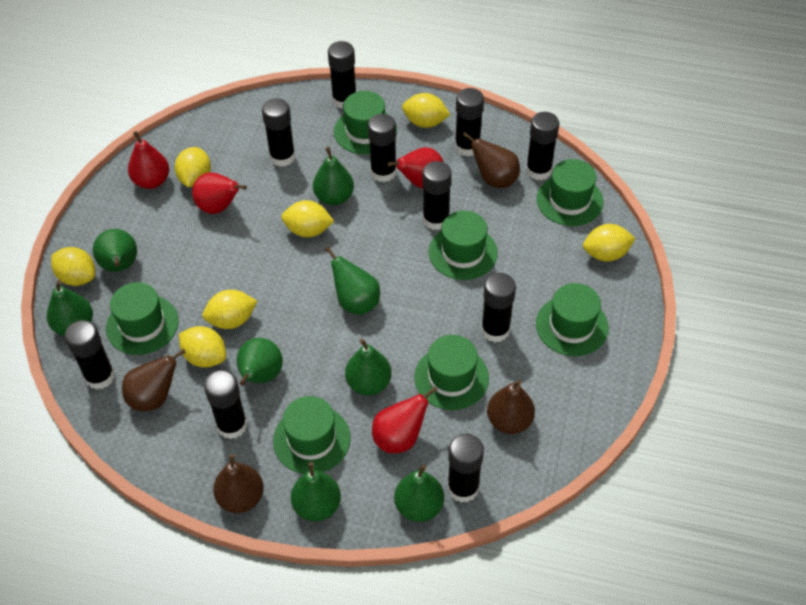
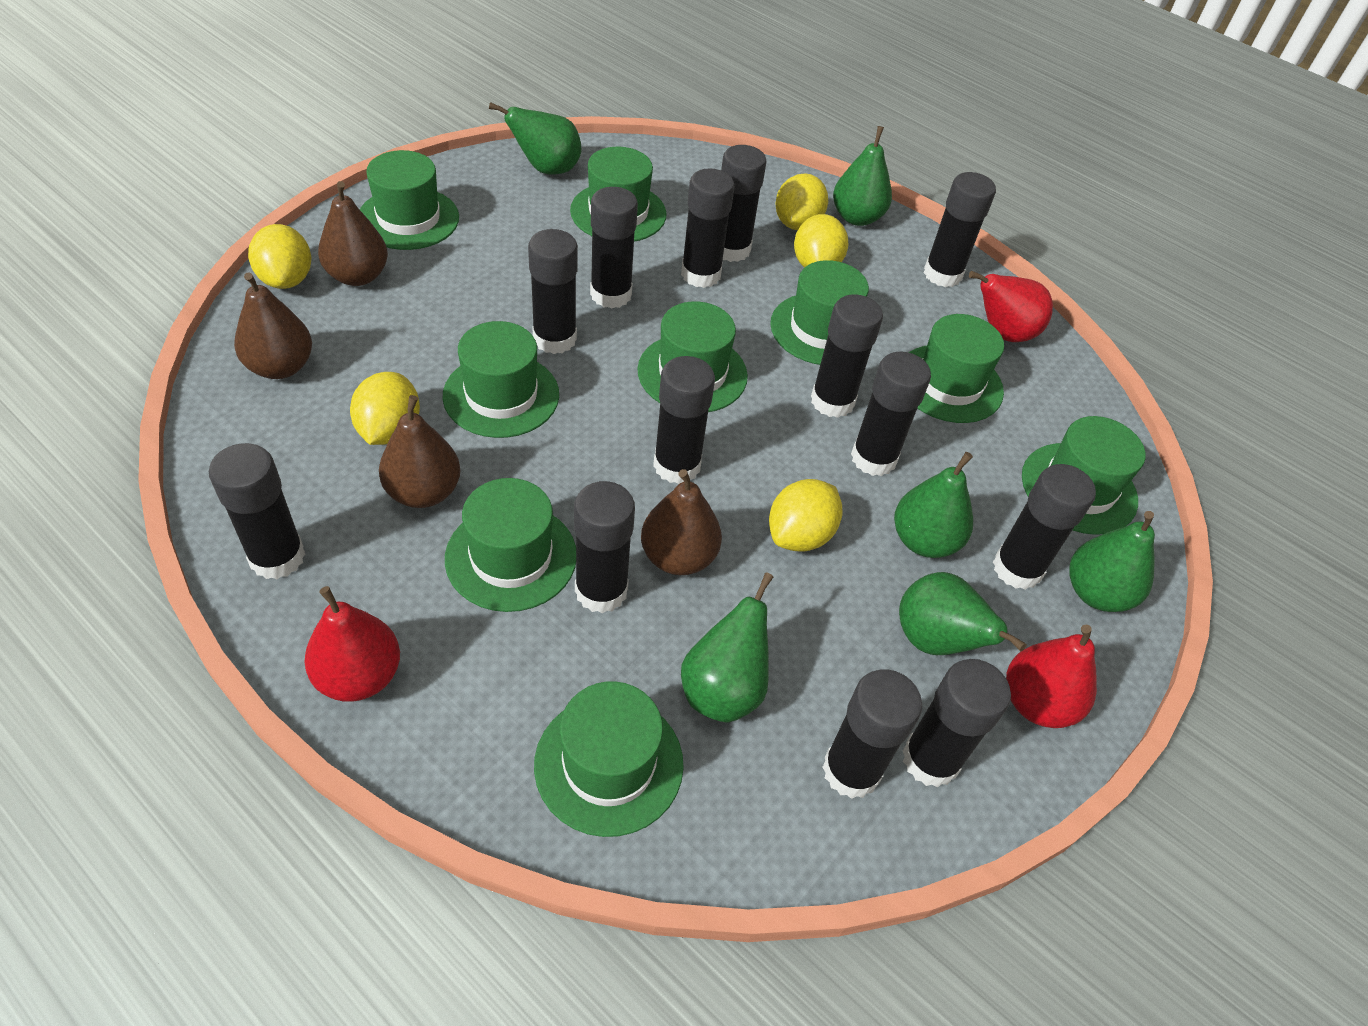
black glue stick: [65,320,115,390] [204,370,247,439] [262,98,295,167] [328,41,356,109] [368,114,397,182] [422,161,452,230] [447,434,484,503] [455,88,484,157] [481,273,516,342] [526,112,559,180] = 10 -> [209,443,305,579] [528,229,578,354] [574,481,635,613] [590,187,638,309] [653,356,715,484] [681,168,735,288] [721,145,767,262] [811,294,883,418] [822,669,922,799] [851,352,931,476] [903,659,1011,788] [924,172,996,287] [993,464,1096,590] = 13
green hat: [106,282,178,355] [273,396,351,474] [334,91,397,154] [414,335,489,410] [429,211,498,280] [536,283,609,356] [537,159,603,226] = 7 -> [360,150,459,250] [443,321,559,438] [445,478,576,612] [534,681,684,837] [570,147,666,241] [637,301,748,412] [770,260,869,365] [909,314,1004,423] [1022,416,1146,535] = 9
green pear: [47,280,93,336] [93,229,137,272] [237,338,283,386] [291,462,341,521] [313,147,354,205] [325,246,380,315] [345,339,392,395] [394,464,444,522] = 8 -> [489,102,581,175] [681,572,773,723] [833,126,892,226] [894,452,973,558] [899,572,1027,655] [1069,511,1155,612] = 6
red pear: [128,131,169,189] [192,172,247,214] [372,386,437,454] [387,147,443,188] = 4 -> [304,586,400,702] [969,271,1053,342] [1006,625,1097,728] = 3
yellow lemon: [51,247,95,286] [175,147,211,187] [179,326,226,368] [202,290,258,329] [281,200,334,237] [402,93,450,128] [583,224,636,262] = 7 -> [248,224,311,289] [350,372,420,445] [769,479,843,552] [776,173,828,230] [794,214,849,268] = 5

